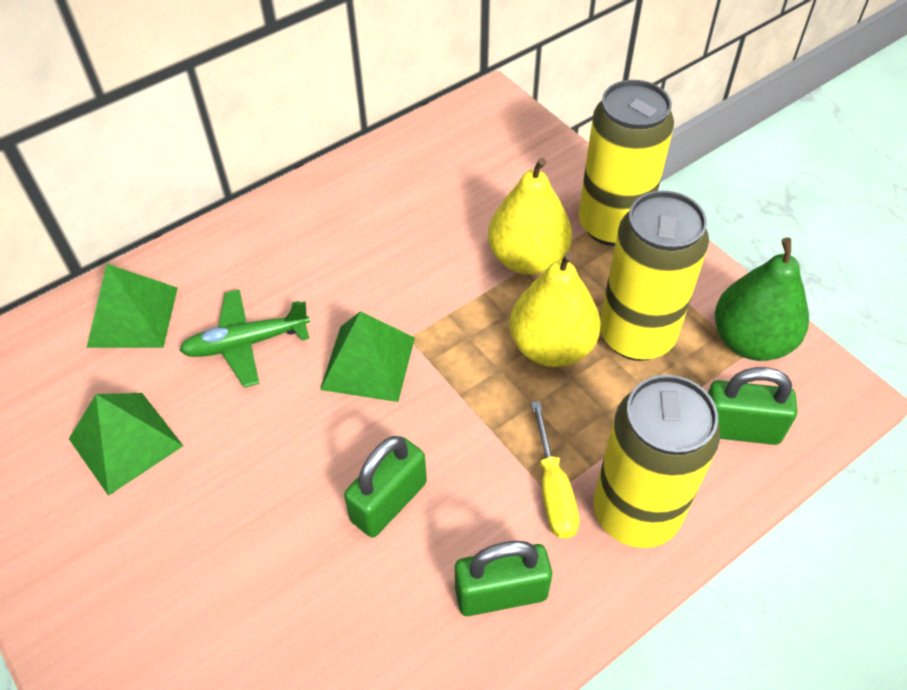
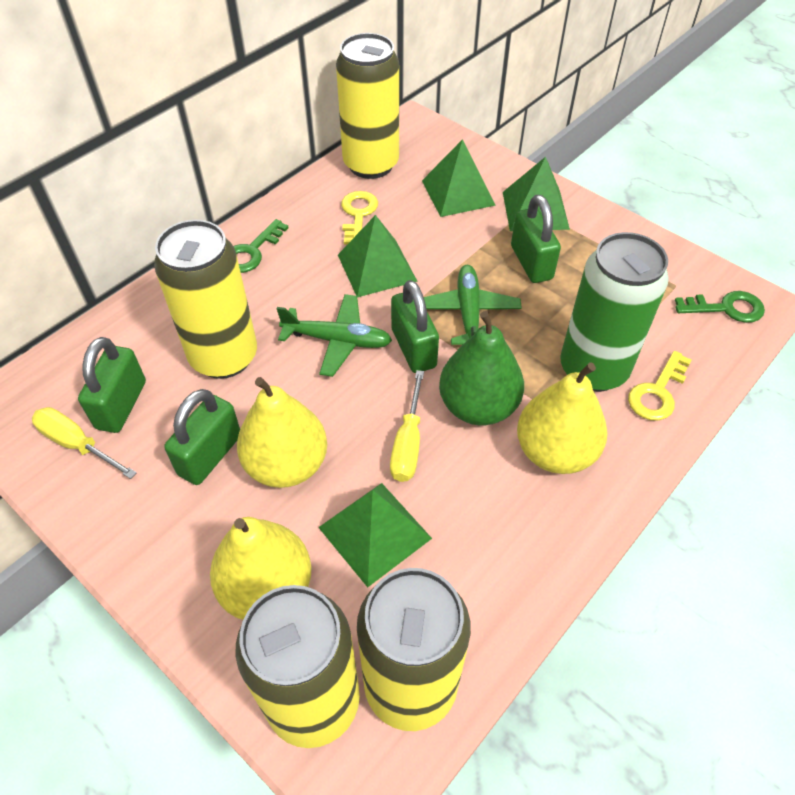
green can: none = 0 -> [560,232,669,392] = 1
green key: none = 0 -> [234,219,289,273] [675,291,765,323] = 2
green padlock: [344,436,427,538] [455,541,552,616] [708,367,798,445] = 3 -> [78,337,146,433] [164,389,240,485] [391,280,439,373] [511,195,561,283] = 4
green plane: [179,289,310,388] = 1 -> [277,294,392,377] [424,265,522,345] = 2
green pyramid: [69,393,183,496] [87,264,178,348] [320,311,415,402] = 3 -> [318,483,432,587] [338,215,418,297] [422,139,496,217] [503,157,570,231] = 4
yellow can: [579,80,674,246] [593,375,720,548] [600,190,709,361] = 3 -> [154,220,257,379] [236,585,360,748] [336,33,399,179] [357,568,471,731] = 4
yellow key: none = 0 -> [341,191,378,245] [628,351,691,421] = 2
yellow pear: [488,158,572,275] [510,252,601,367] = 2 -> [210,517,311,620] [237,377,327,488] [517,362,607,474] = 3
yellow screwdriver: [531,401,579,539] = 1 -> [32,407,137,479] [390,370,424,482] = 2

